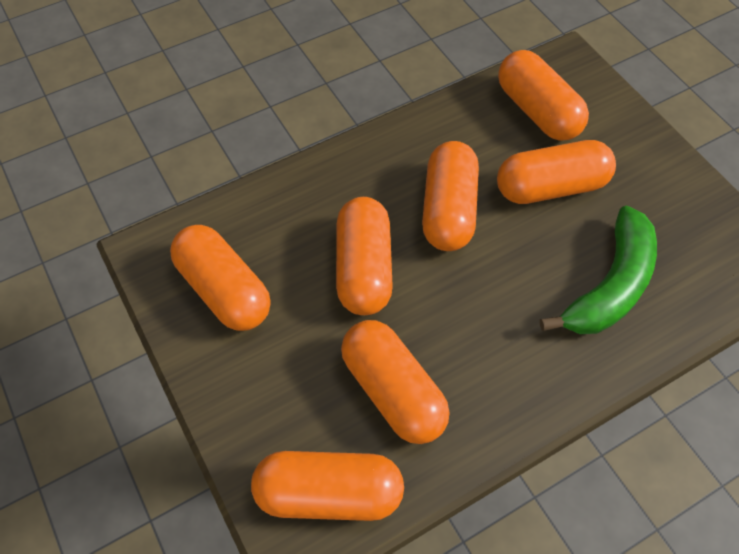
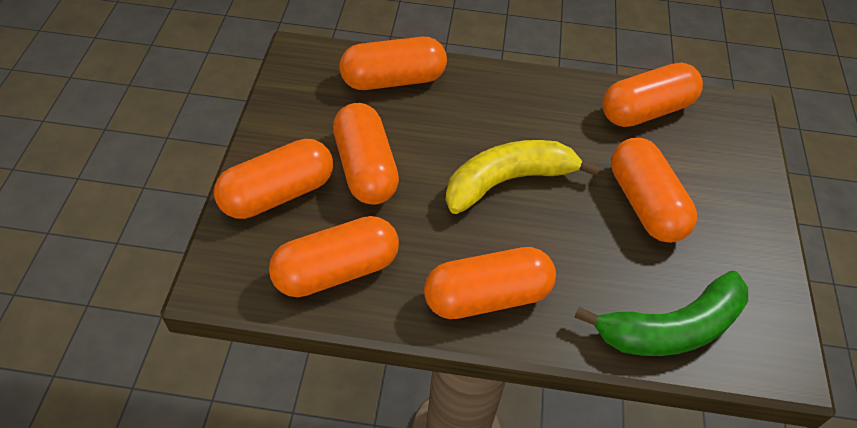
yellow banana: none = 0 -> [446,140,600,214] = 1

